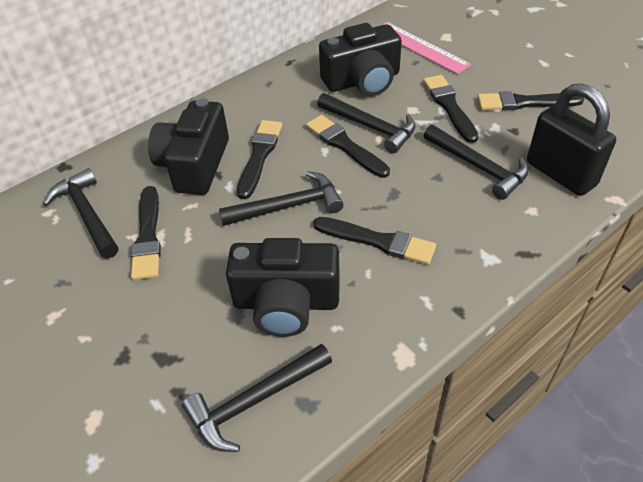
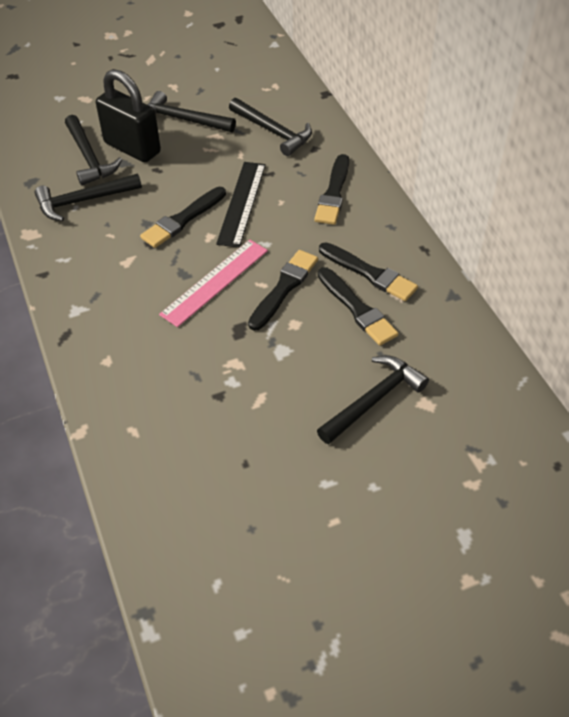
black brush: [131,186,161,280] [237,120,282,199] [306,115,390,178] [313,217,436,265] [423,75,479,143] [477,91,584,111] = 6 -> [140,187,226,248] [248,250,318,331] [314,154,349,225] [318,267,399,346] [319,242,418,301] = 5
black camera: [148,98,229,195] [226,238,340,337] [319,23,402,96] = 3 -> none = 0
black ruler: none = 0 -> [216,162,266,248] = 1

